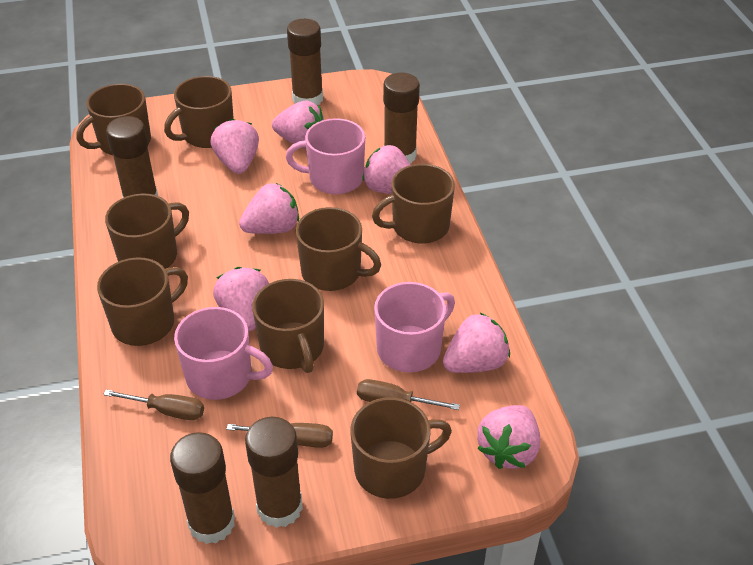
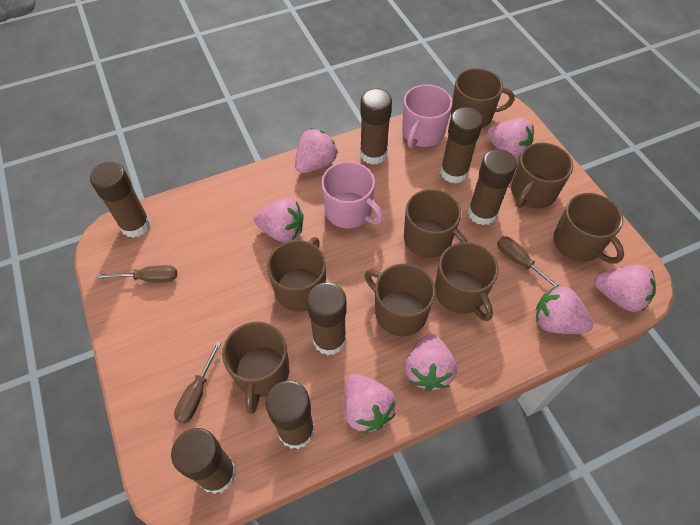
brown glue stick: [106,116,158,198] [170,432,235,544] [245,417,303,528] [287,19,323,105] [383,73,420,164] = 5 -> [90,162,151,238] [171,428,236,494] [266,381,315,449] [307,282,347,356] [360,88,392,165] [440,107,483,184] [468,149,517,225] = 7
pink mug: [174,307,273,400] [286,118,365,194] [374,282,455,373] = 3 -> [321,161,383,229] [402,84,452,148] = 2

